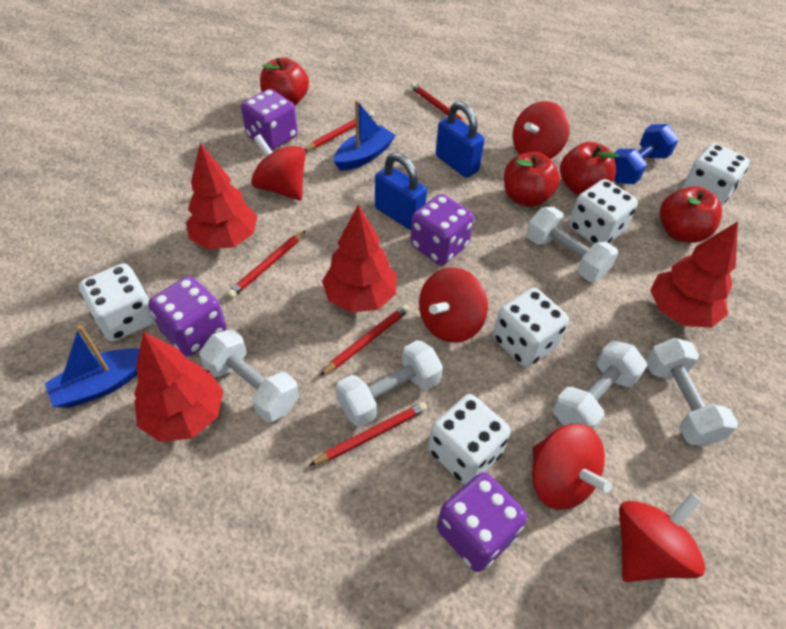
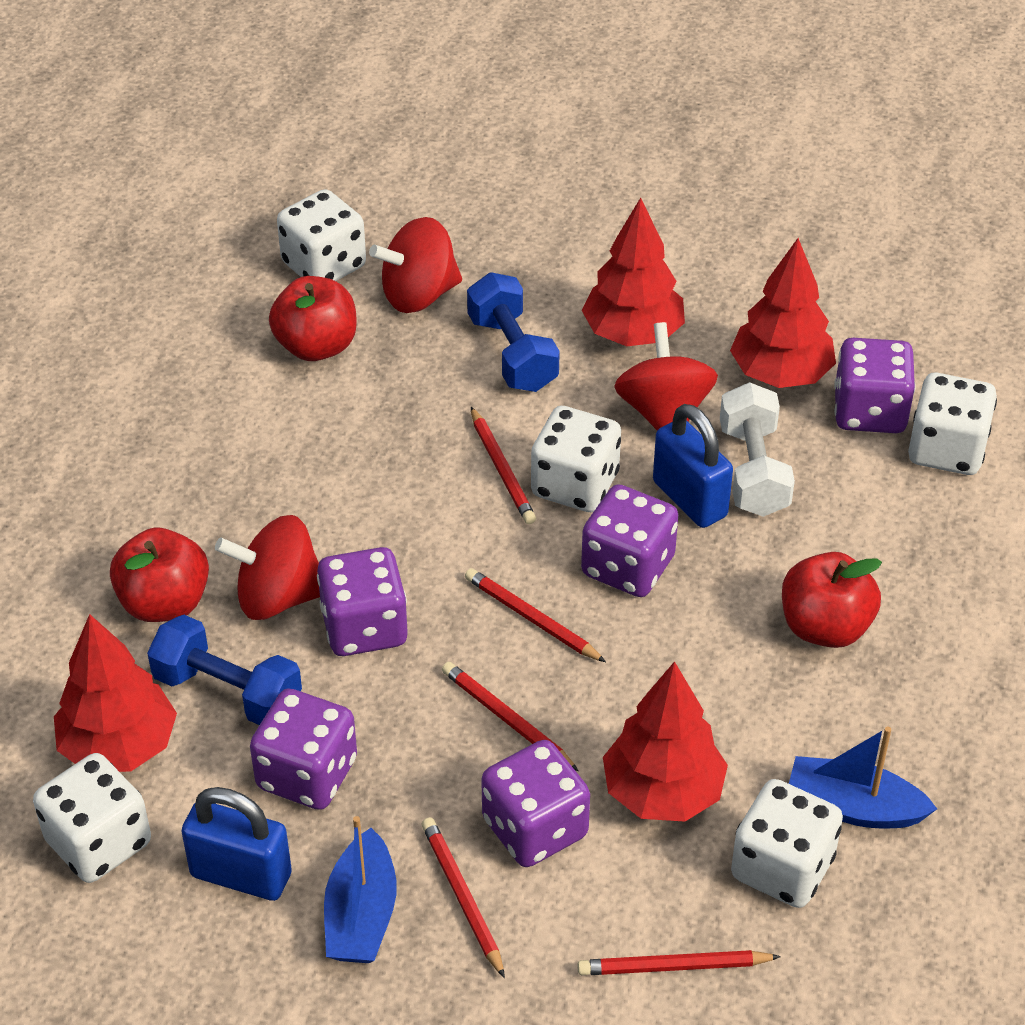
blue dumbbell: [614,124,679,184] = 1 -> [147,615,302,725] [467,272,560,392] = 2
purple dice: [148,276,226,356] [241,89,298,150] [410,194,474,265] [437,472,527,572] = 4 -> [250,689,357,810] [317,547,408,656] [481,740,590,867] [581,484,678,597] [834,338,916,433] = 5
red apple: [260,58,309,106] [504,152,560,207] [560,142,619,195] [660,186,722,243] = 4 -> [110,527,209,622] [269,276,357,361] [782,552,882,648] = 3
red spinning top: [251,134,306,200] [419,267,488,343] [513,101,570,159] [532,424,612,510] [619,492,706,582] = 5 -> [215,515,320,620] [369,217,462,313] [614,322,718,431] = 3
white dumbbell: [199,329,299,422] [336,340,443,427] [526,207,618,282] [553,340,647,430] [646,338,738,446] = 5 -> [720,382,795,517] = 1

